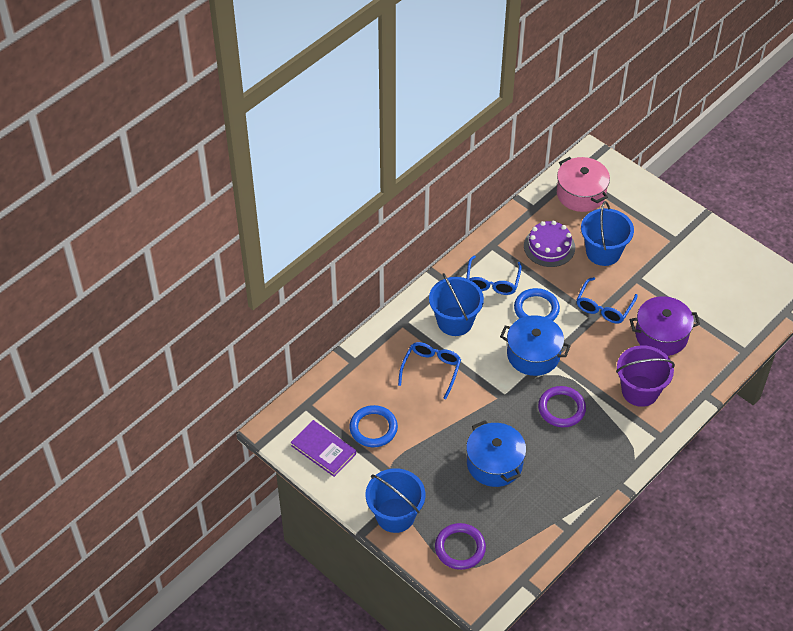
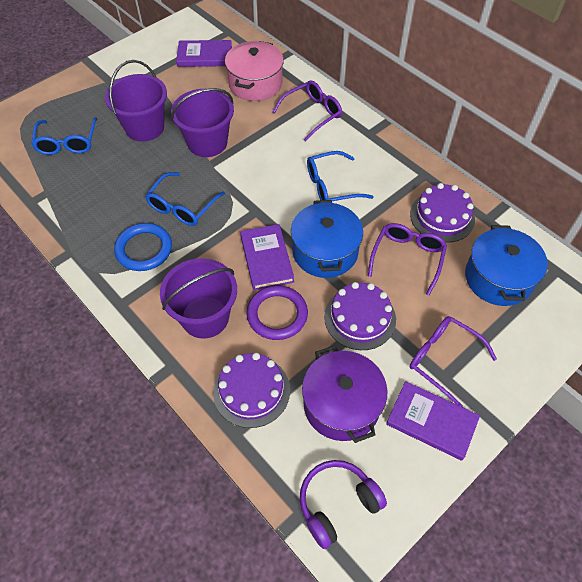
blue bucket: [365,468,425,533] [429,273,484,336] [581,201,634,266] = 3 -> none = 0
blue ring: [350,405,398,447] [514,288,560,321] = 2 -> [114,223,172,271] = 1
purple book: [291,420,356,477] = 1 -> [176,40,232,67] [240,224,294,290] [386,381,480,461] = 3
purple bucket: [616,346,675,407] = 1 -> [105,60,167,142] [160,258,237,339] [171,88,234,157] = 3
purple cake: [524,221,575,267] = 1 -> [213,353,290,428] [324,282,396,350] [410,183,475,243] = 3
purple glasses: none = 0 -> [273,80,342,141] [368,223,447,295] [410,316,497,407] = 3
purple headphones: none = 0 -> [300,460,387,549] = 1
purple ring: [435,523,486,570] [538,386,586,427] = 2 -> [246,285,308,340] = 1

